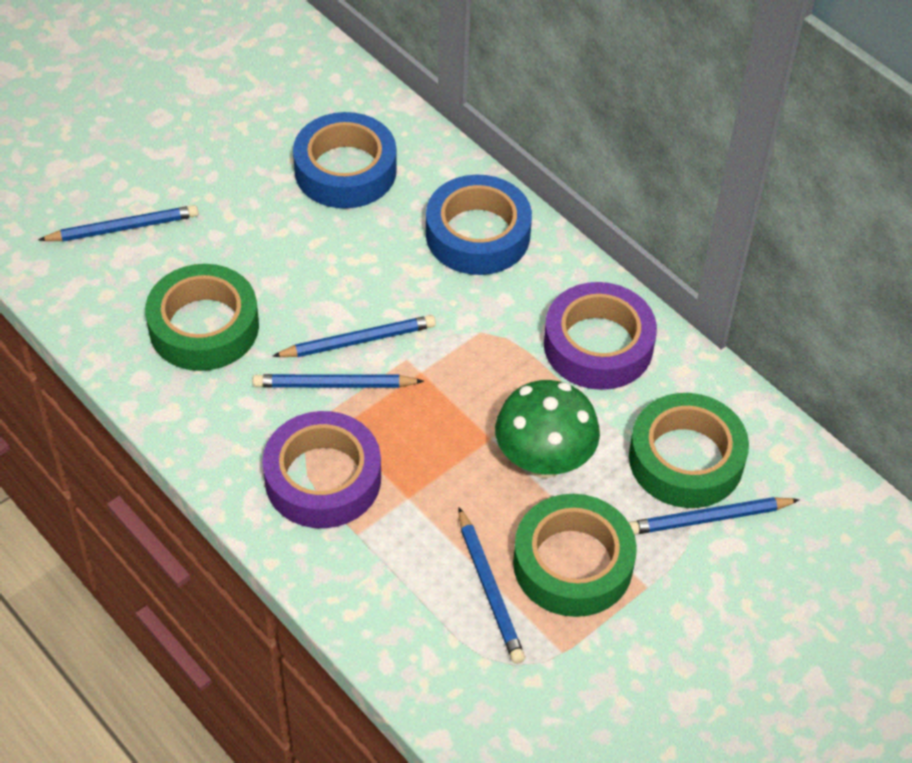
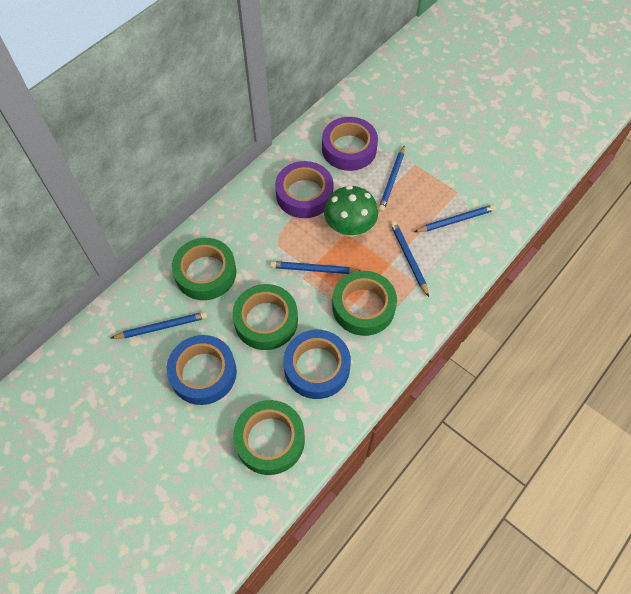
green tape: [145,264,259,371] [513,494,637,617] [629,393,749,508] = 3 -> [172,238,237,300] [232,284,298,350] [233,400,305,475] [332,271,397,336] = 4

